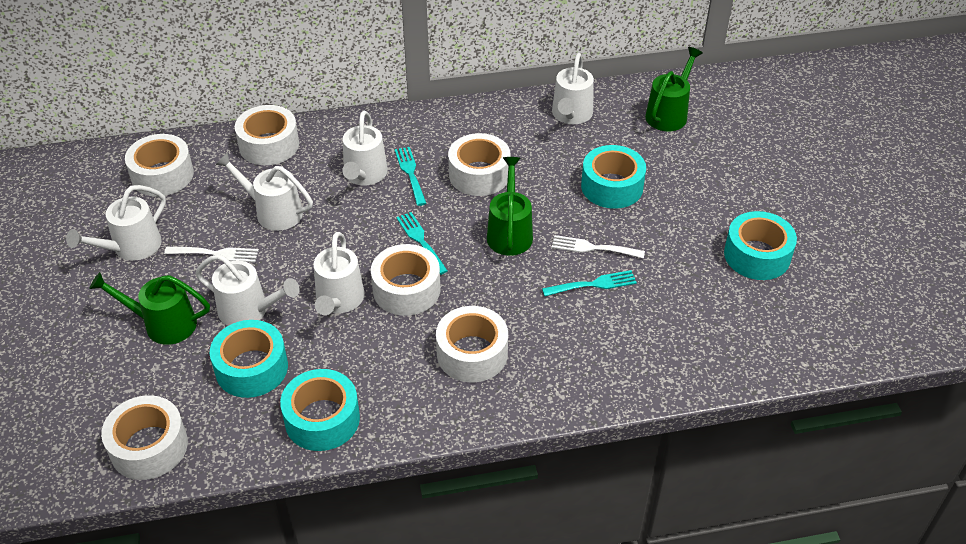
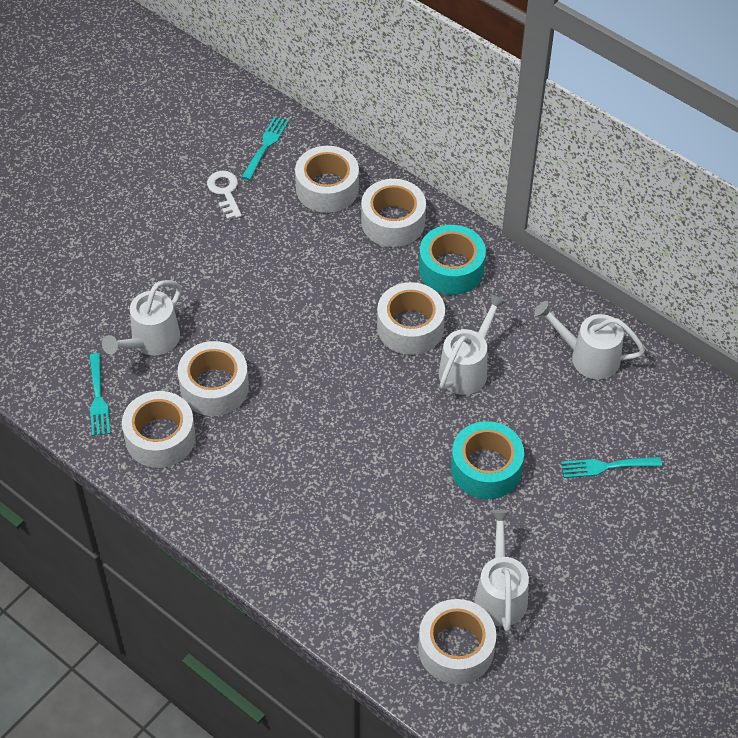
green watering can: [89,272,210,345] [487,157,533,256] [645,47,703,131] = 3 -> none = 0
turquoise tape: [210,320,288,398] [280,369,360,451] [581,145,646,209] [724,211,797,280] = 4 -> [419,225,486,295] [451,421,524,499] = 2
white fork: [164,247,259,262] [552,235,645,258] = 2 -> none = 0
white key: none = 0 -> [207,171,242,220] = 1
white watering can: [66,185,166,261] [195,254,300,326] [215,152,313,231] [314,232,365,315] [342,111,388,185] [552,53,594,124] = 6 -> [102,280,181,355] [439,294,507,395] [474,509,529,632] [534,301,645,379] = 4

